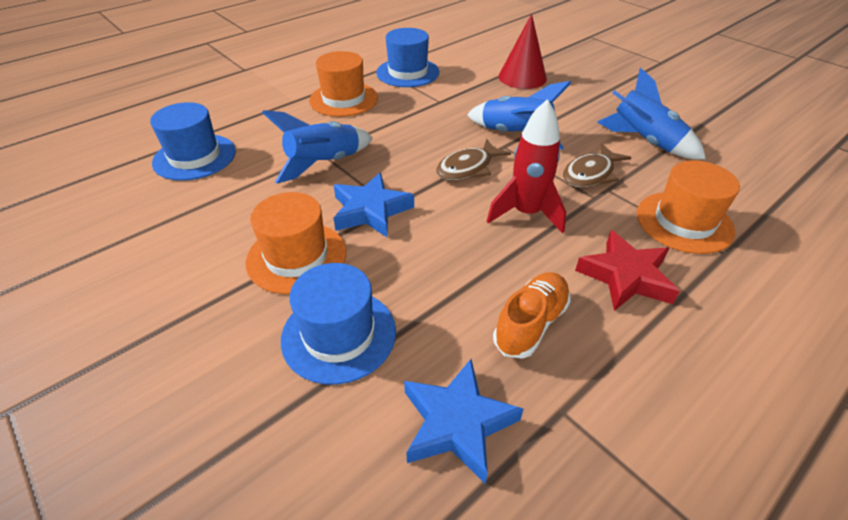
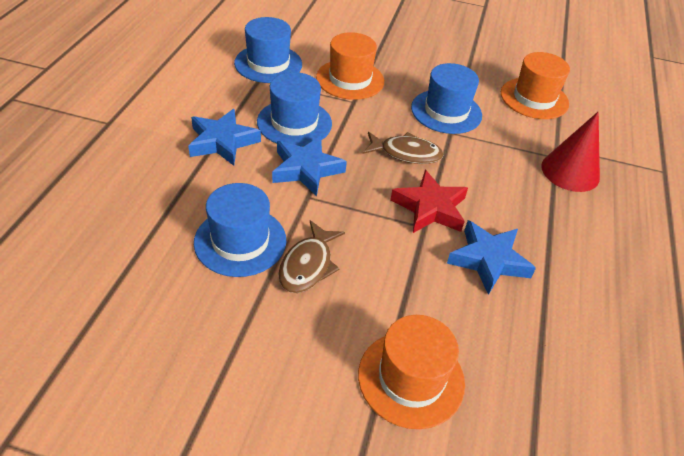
blue hat: [150,102,236,181] [281,263,396,385] [376,28,440,87] = 3 -> [194,183,286,277] [234,17,302,83] [257,72,332,147] [411,63,482,134] = 4
blue rocket: [262,110,373,184] [467,81,571,150] [597,68,706,159] = 3 -> none = 0
blue star: [334,172,414,237] [404,359,523,483] = 2 -> [188,109,261,166] [272,136,347,196] [447,220,536,295] = 3
orange shoe: [493,272,571,359] = 1 -> none = 0
red rocket: [487,99,566,234] = 1 -> none = 0

